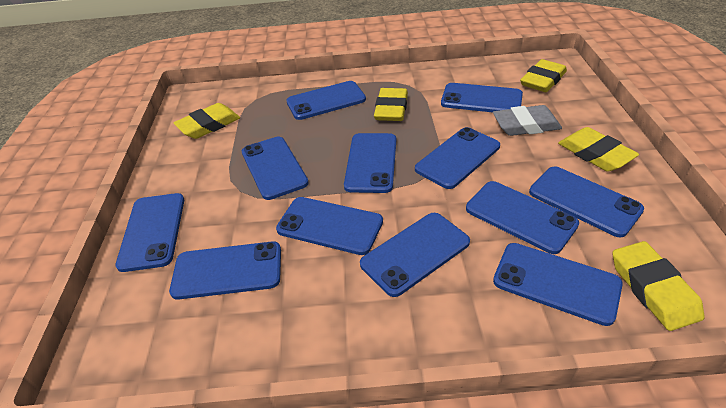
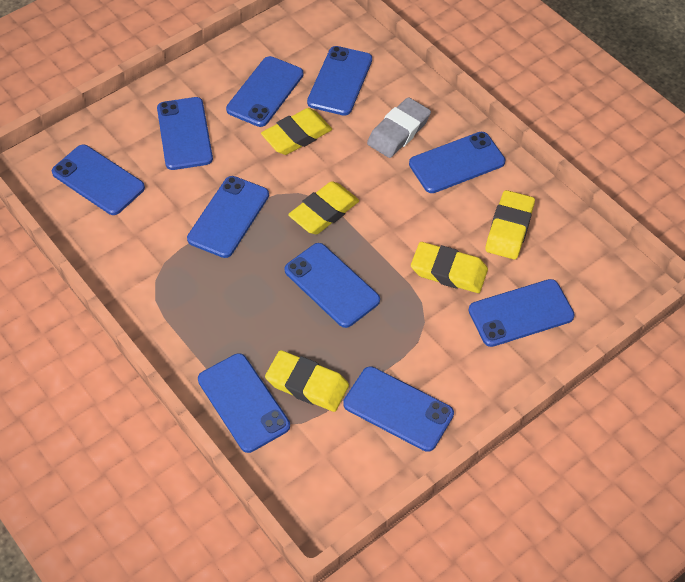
blue phone: [115,193,184,272] [169,241,281,300] [242,137,309,200] [276,197,383,255] [286,81,366,120] [344,133,396,193] [360,213,470,297] [415,127,500,189] [441,83,523,112] [466,181,579,254] [493,243,623,326] [529,166,644,237] = 12 -> [52,144,145,215] [157,97,213,170] [187,176,269,258] [198,353,290,453] [226,56,303,127] [284,243,380,328] [307,46,372,116] [343,366,454,452] [409,132,505,193] [468,279,575,347] = 10

